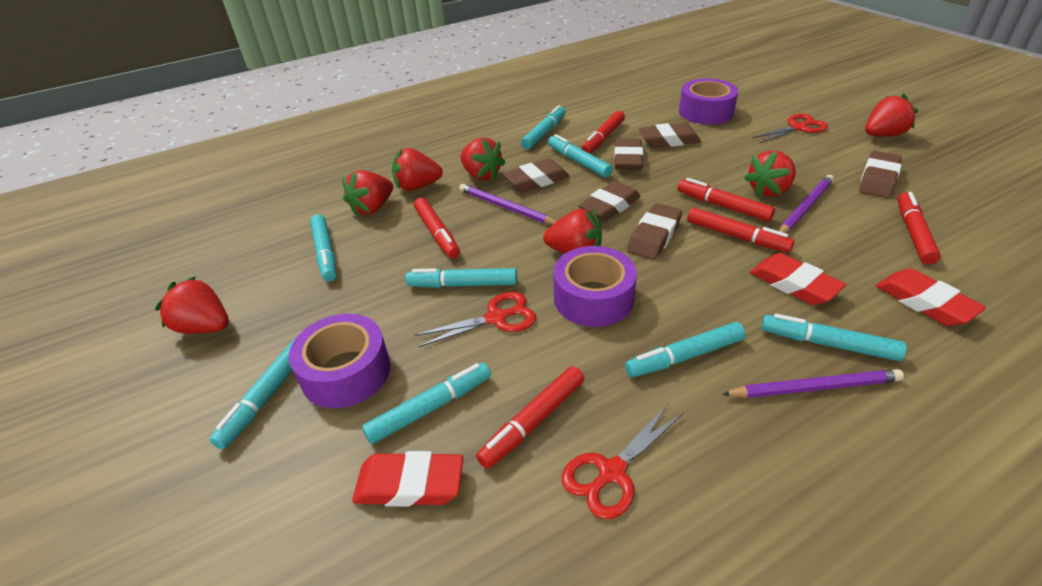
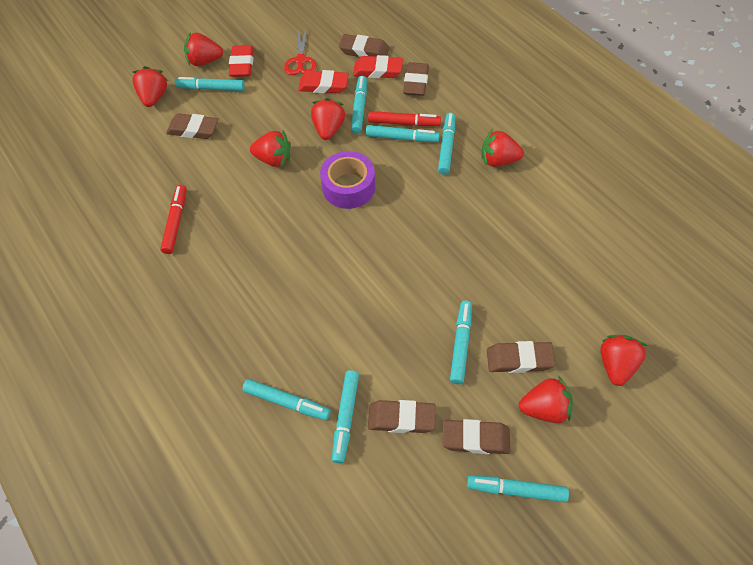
purple pencil: [459,184,557,225] [722,369,904,398] [779,175,834,233] = 3 -> none = 0
purple tape: [289,314,390,408] [554,246,637,327] [679,78,738,125] = 3 -> [320,151,375,209] = 1
red marker: [414,198,460,259] [476,366,584,469] [581,111,625,154] [677,178,775,222] [687,208,795,253] [898,192,941,264] = 6 -> [160,185,186,254] [368,111,441,126] = 2
red scissors: [415,292,536,347] [562,404,683,519] [752,113,828,144] = 3 -> [284,27,317,75] = 1

